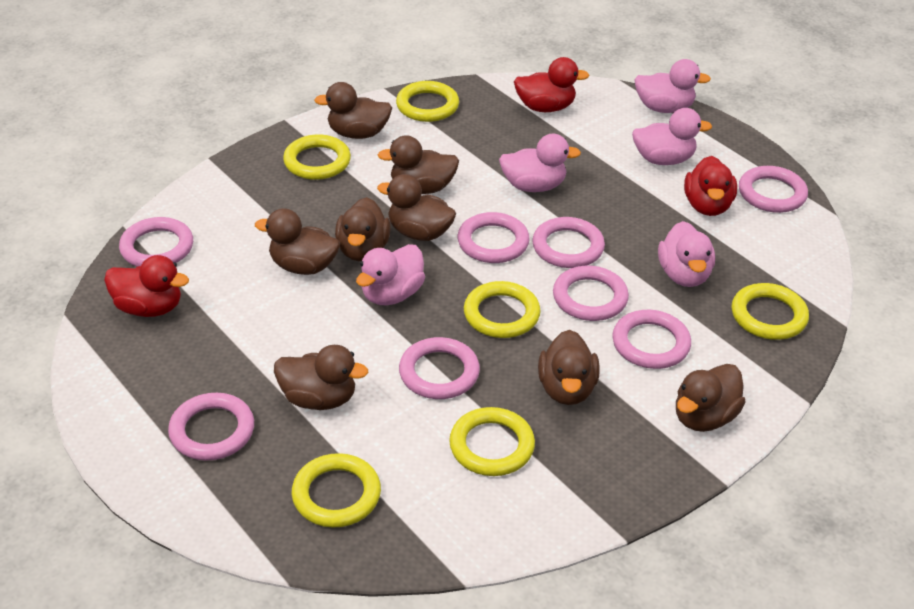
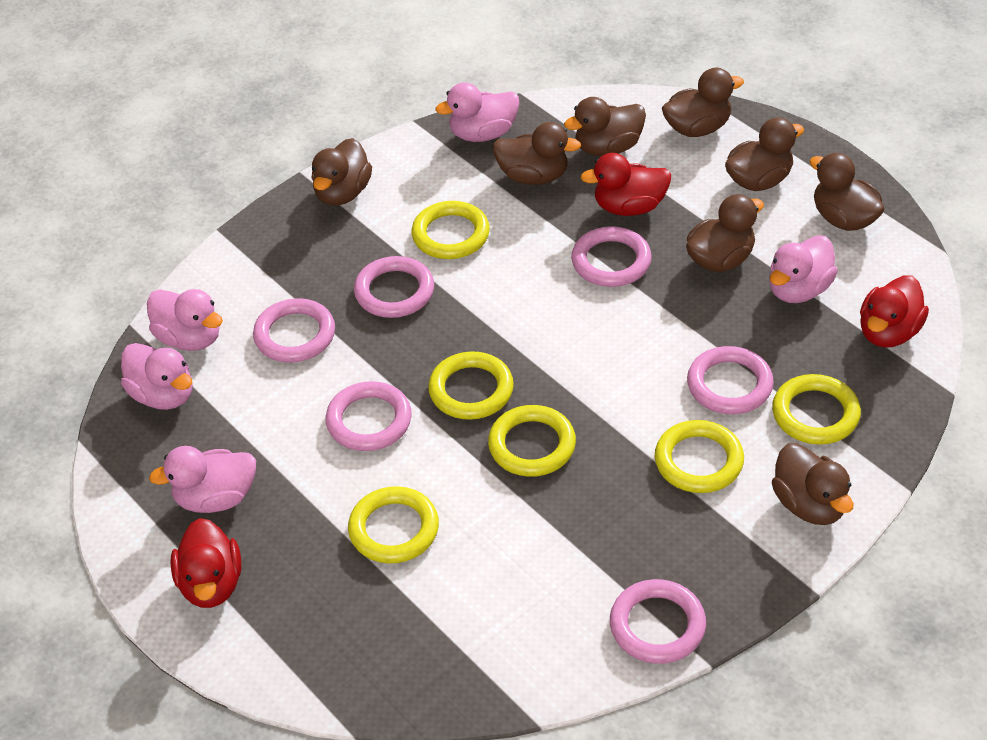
pink ring: [119,217,193,267] [168,393,254,461] [399,337,480,399] [457,212,530,263] [532,217,605,268] [553,266,629,321] [612,310,691,369] [739,166,808,213] = 8 -> [253,298,335,362] [326,381,412,451] [354,256,434,318] [571,226,652,287] [610,579,706,664] [687,346,774,414] = 6

